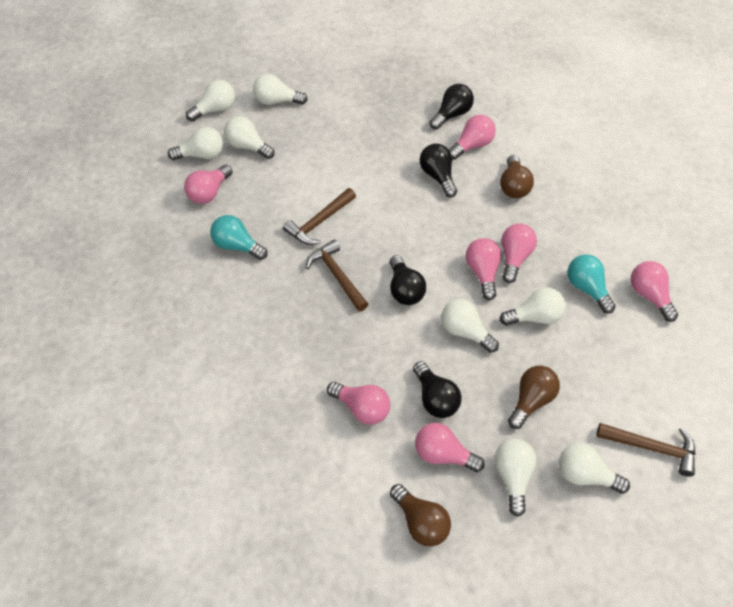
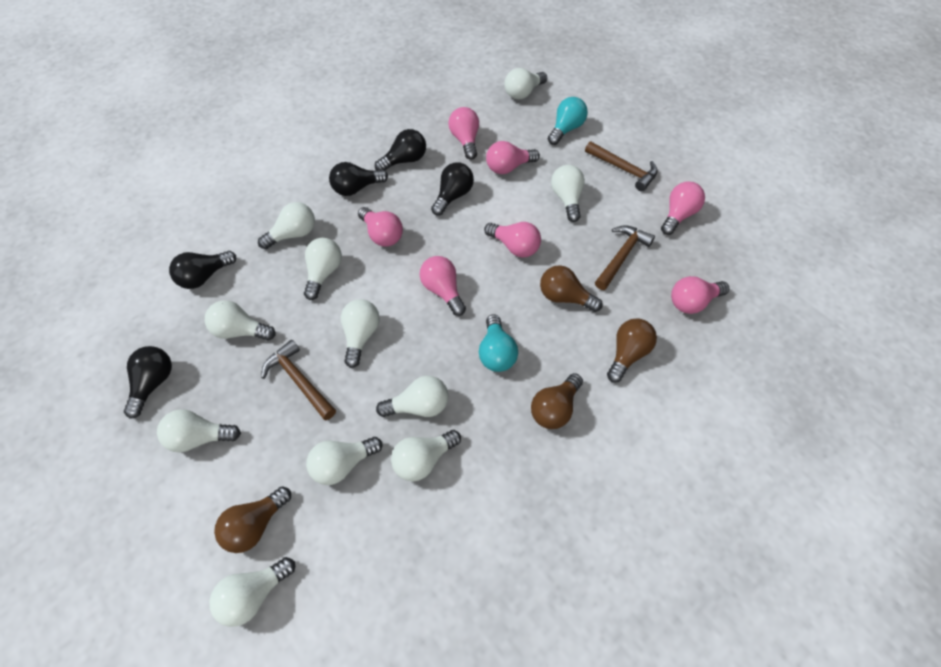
black light bulb: [390,255,426,305] [413,361,462,418] [420,144,457,198] [430,84,474,130] = 4 -> [124,346,172,419] [169,251,236,289] [329,162,388,196] [375,129,426,171] [431,162,474,216] = 5
brown light bulb: [390,484,451,547] [500,155,534,198] [508,366,560,429] = 3 -> [214,486,291,553] [531,373,583,429] [540,265,603,312] [607,318,657,383] = 4
white light bulb: [168,127,223,160] [186,80,235,122] [224,116,274,159] [253,74,308,105] [441,299,499,353] [495,439,537,517] [500,287,566,326] [559,443,630,494] = 8 -> [157,409,241,453] [205,301,276,341] [209,557,295,627] [258,202,315,249] [304,238,342,300] [306,437,382,485] [341,299,380,368] [376,376,448,417] [391,430,461,481] [504,68,547,100] [551,165,585,222] = 11

